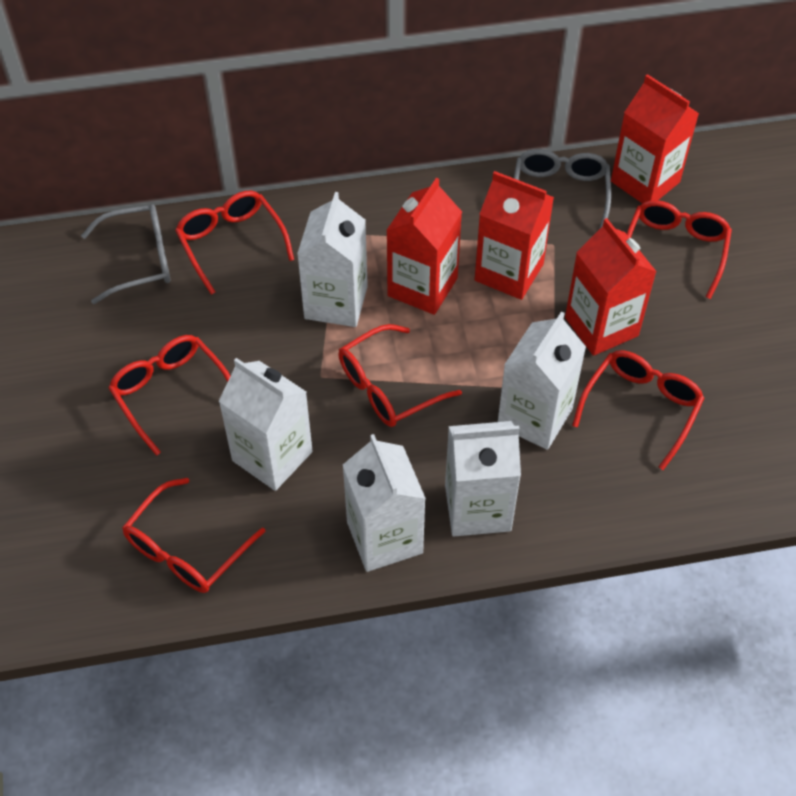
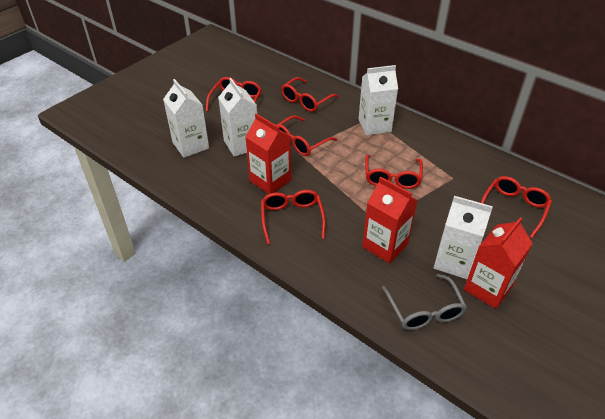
grey glasses: [81,204,170,304] [514,149,611,229] = 2 -> [382,274,467,330] = 1
red carton: [386,178,462,315] [475,171,554,300] [565,218,657,356] [611,74,699,204] = 4 -> [245,113,291,194] [362,176,418,263] [464,217,533,309] = 3
white carton: [219,358,313,491] [297,192,368,327] [343,434,426,572] [445,421,521,537] [498,311,586,450] = 5 -> [163,79,209,158] [218,78,257,157] [359,65,398,135] [434,196,493,279] = 4

